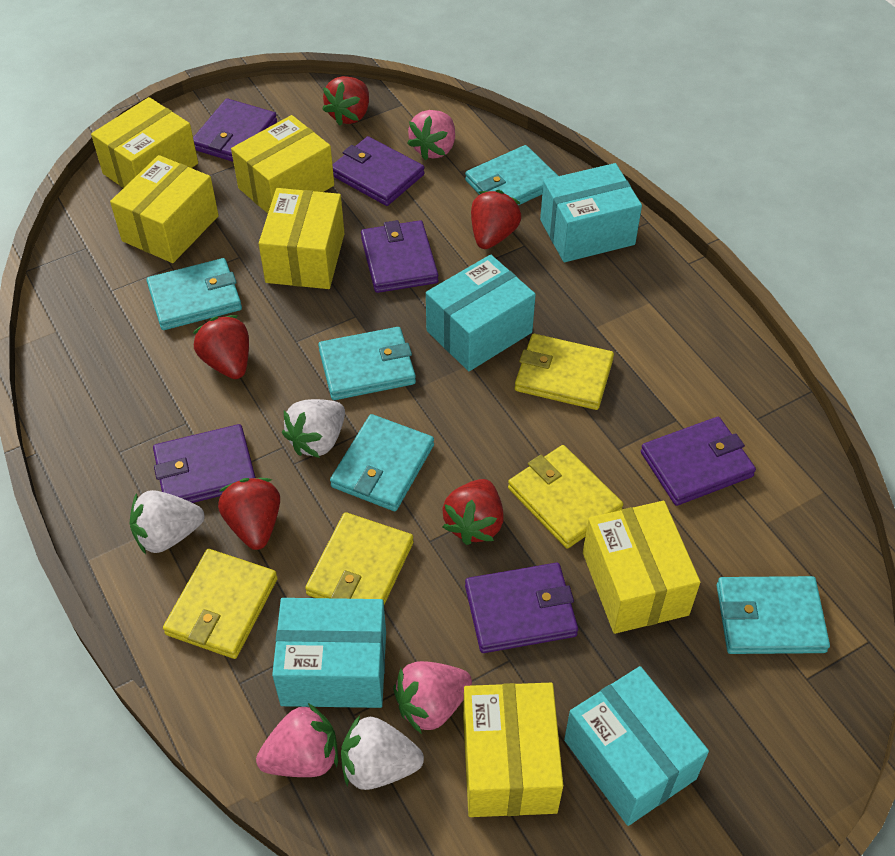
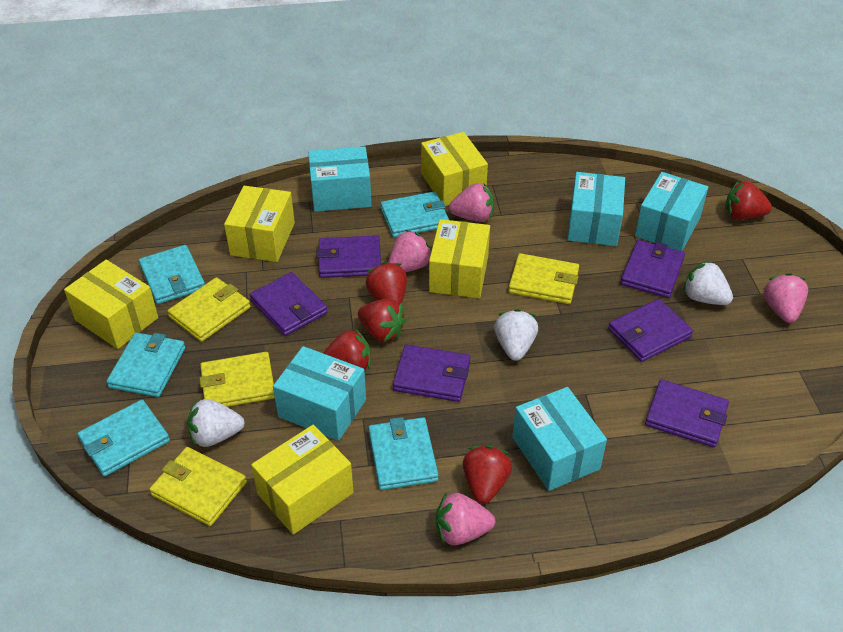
pink strawberry: [256,703,338,777] [393,661,472,734] [407,110,455,160] = 3 -> [388,230,431,272] [436,492,495,545] [449,183,494,222] [763,273,808,323] = 4
turquoise box: [272,598,386,708] [426,255,536,371] [540,163,642,262] [564,666,709,826] = 4 -> [273,346,366,441] [308,146,371,212] [512,387,607,491] [567,172,625,246] [635,172,708,251] = 5
yellow box: [91,97,198,188] [110,155,219,263] [231,115,334,213] [259,188,344,289] [463,683,563,817] [583,501,700,634] = 6 -> [64,260,158,349] [224,186,295,262] [251,425,354,535] [421,132,488,206] [429,219,490,298] = 5

